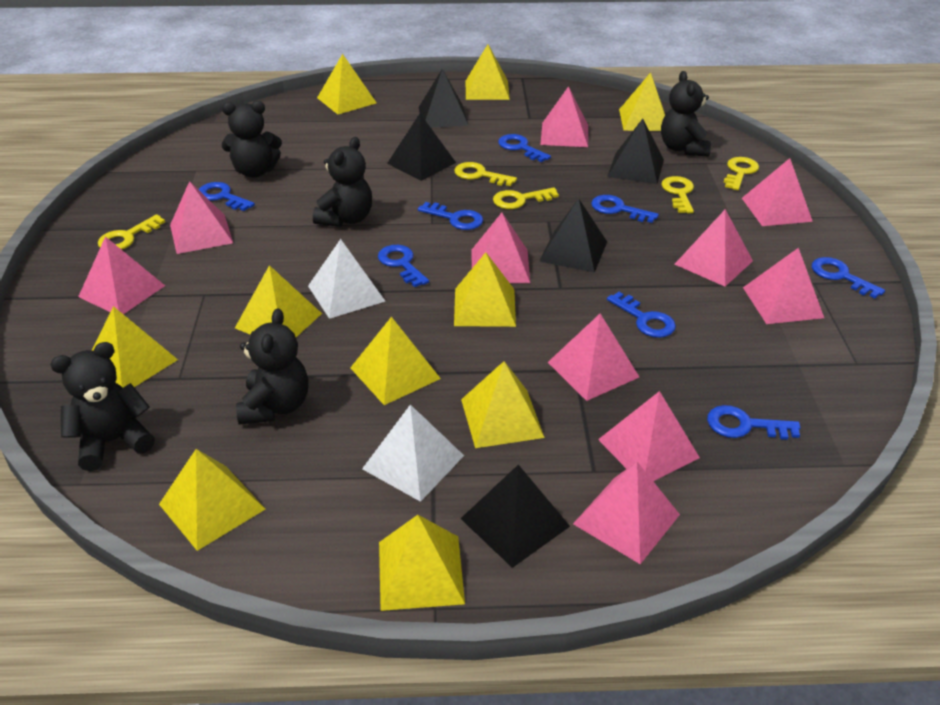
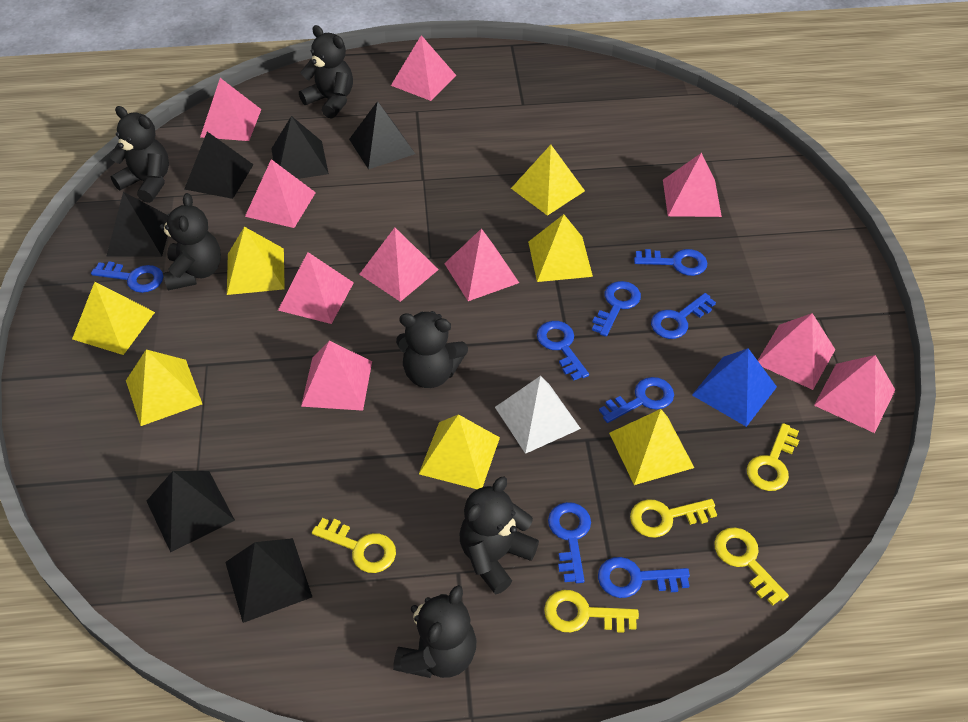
black pyramid: [387,114,456,181] [418,69,468,128] [460,465,570,568] [539,198,607,273] [607,119,664,184] = 5 -> [106,192,168,257] [147,471,235,552] [184,132,254,199] [225,538,312,623] [271,116,329,179] [349,101,415,169] = 6
black teddy bear: [50,342,155,471] [222,101,282,177] [236,308,309,425] [313,137,372,227] [661,71,711,157] = 5 -> [109,106,169,203] [160,193,221,290] [299,25,353,119] [393,585,476,678] [396,311,468,388] [460,477,539,594] = 6
blue pyramid: none = 0 -> [692,348,777,427] = 1
white pyramid: [308,239,386,319] [362,405,464,502] = 2 -> [495,376,581,454] = 1
yellow pyramid: [92,306,178,388] [159,449,265,551] [235,265,322,337] [317,54,376,114] [350,317,441,405] [379,515,465,611] [454,252,516,327] [461,361,545,448] [466,44,510,100] [619,72,665,131] = 10 -> [72,282,155,355] [126,349,202,426] [227,227,285,295] [419,414,500,489] [511,145,585,216] [528,214,593,282] [609,409,694,485] = 7

